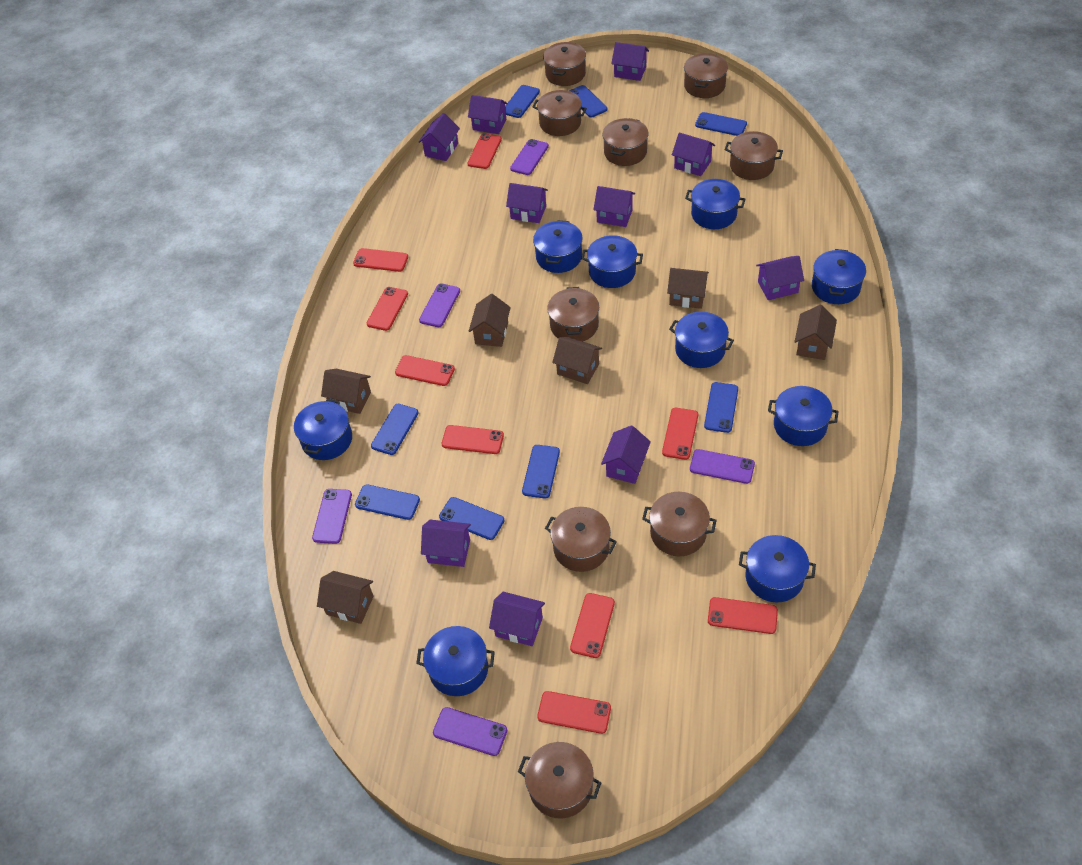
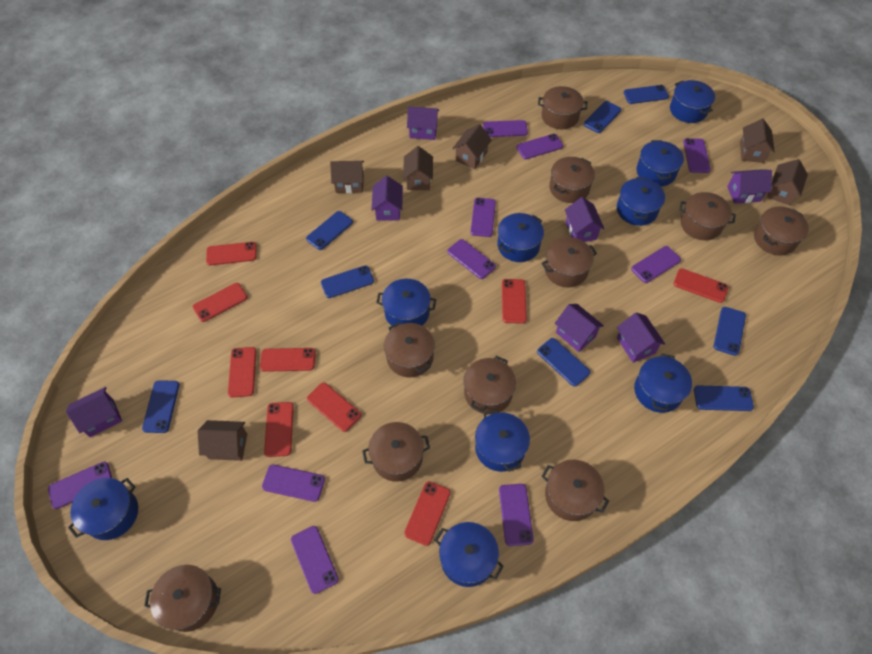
brown pot: [518,742,602,818] [532,90,587,136] [543,42,586,86] [545,507,617,572] [547,287,599,342] [602,118,648,166] [642,492,717,556] [684,53,728,98] [725,131,783,180] = 9 -> [144,565,221,632] [362,422,430,482] [384,322,435,378] [464,356,516,414] [538,86,587,129] [541,237,597,288] [542,460,609,521] [549,157,595,203] [679,192,736,240] [754,206,809,255] = 10
purple house: [419,113,460,161] [421,520,471,567] [468,95,508,134] [489,592,545,646] [506,183,548,223] [593,186,635,227] [601,425,651,484] [611,42,649,81] [672,133,715,176] [756,256,804,300] = 10 -> [66,387,122,437] [371,176,403,221] [407,107,439,140] [555,304,604,352] [565,197,604,242] [617,312,665,363] [727,170,772,204] = 7
purple phone: [312,489,352,544] [419,284,460,327] [433,707,507,756] [510,139,549,175] [690,449,755,484] = 5 -> [48,462,112,509] [262,465,325,502] [291,526,339,594] [447,239,496,279] [470,198,496,237] [483,120,528,137] [499,484,534,546] [516,134,563,159] [631,246,681,283] [683,138,711,173] = 10

